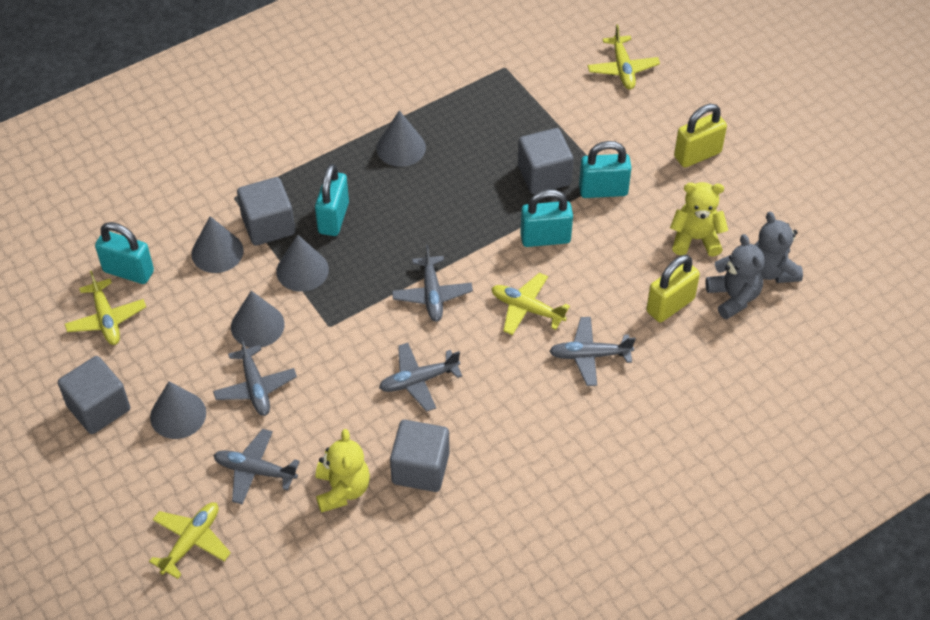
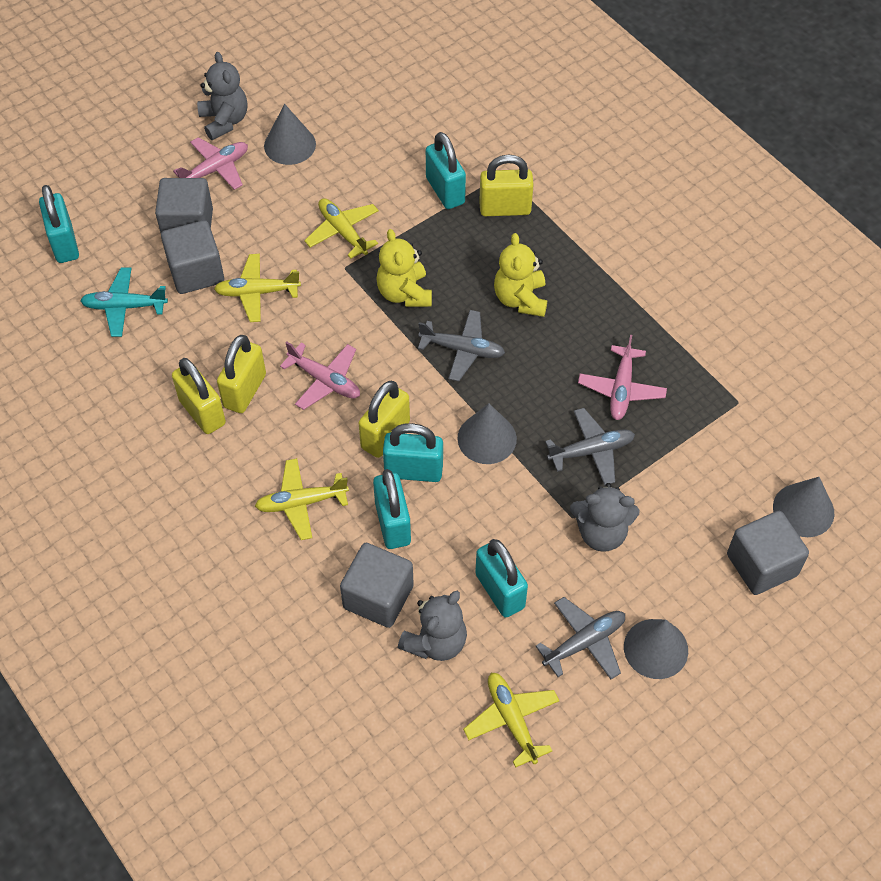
grey cone: [150,382,206,439] [191,216,244,273] [231,291,285,347] [276,235,329,292] [376,111,426,167] = 5 -> [264,104,316,165] [457,403,517,464] [624,619,688,679] [773,477,834,537] = 4
grey plane: [213,337,297,416] [213,429,300,505] [379,343,462,412] [392,245,473,322] [549,317,635,386] = 5 -> [418,310,505,381] [536,597,625,679] [545,408,635,485] = 3
grey teddy bear: [705,234,765,319] [754,211,803,283] = 2 -> [197,52,247,140] [398,591,467,661] [570,483,640,552] = 3
pink plane: none = 0 -> [173,137,248,190] [280,341,360,410] [578,335,667,420] = 3
turquoise padlock: [95,222,154,284] [315,164,349,236] [520,189,573,247] [579,141,632,198] = 4 -> [39,185,79,263] [373,469,411,549] [383,423,443,482] [426,132,466,209] [475,539,528,618] = 5
turquoise plane: none = 0 -> [80,268,168,337] = 1
yellow padlock: [646,255,700,322] [674,104,727,167] = 2 -> [172,358,226,434] [217,335,266,413] [359,381,410,458] [479,155,534,216] = 4

